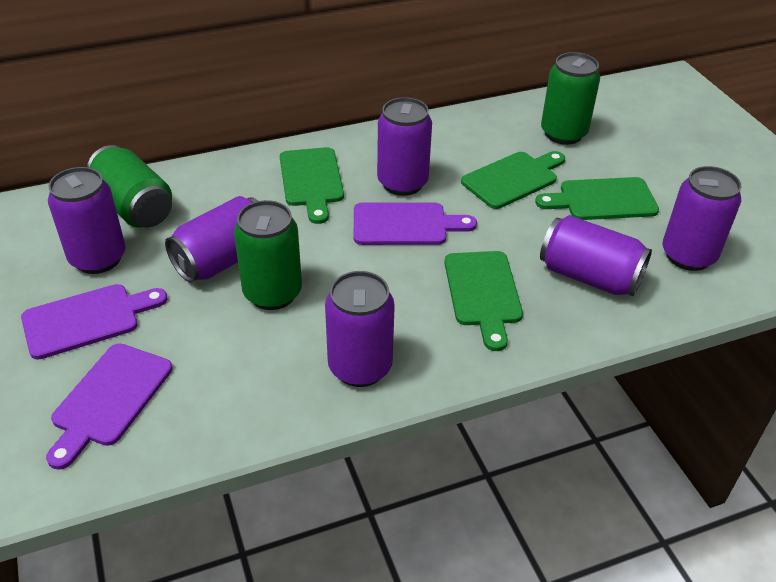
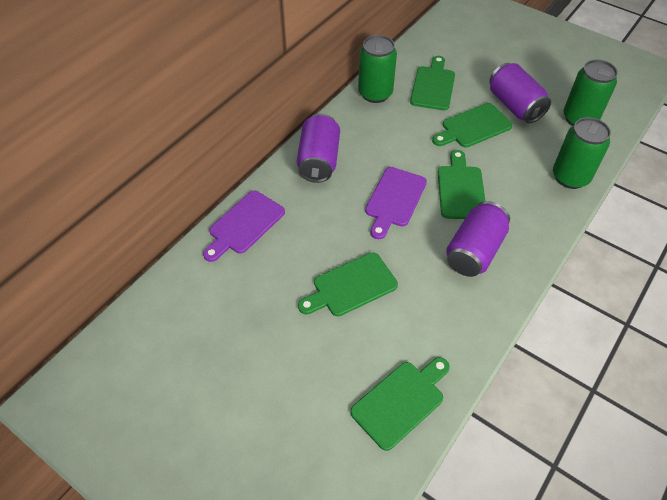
green cutting board: [280,147,344,224] [444,251,523,351] [461,151,565,209] [535,177,659,220] = 4 -> [298,252,398,316] [350,357,450,451] [410,56,455,110] [432,103,512,148] [438,150,485,219] = 5
purple can: [48,167,126,274] [165,196,258,283] [325,271,395,387] [377,97,432,196] [540,215,652,296] [663,166,741,271] = 6 -> [297,114,340,183] [446,201,510,277] [489,63,551,123] = 3
purple cutting board: [21,284,168,360] [46,343,173,470] [354,202,477,245] = 3 -> [203,191,285,262] [365,167,427,239] = 2

